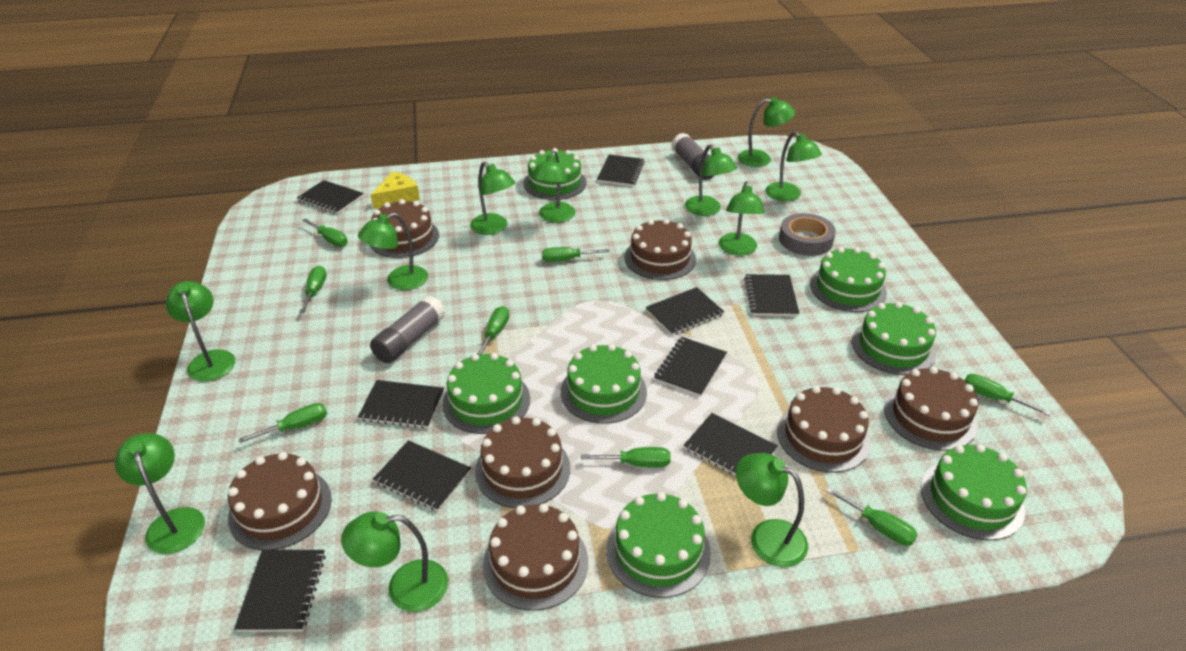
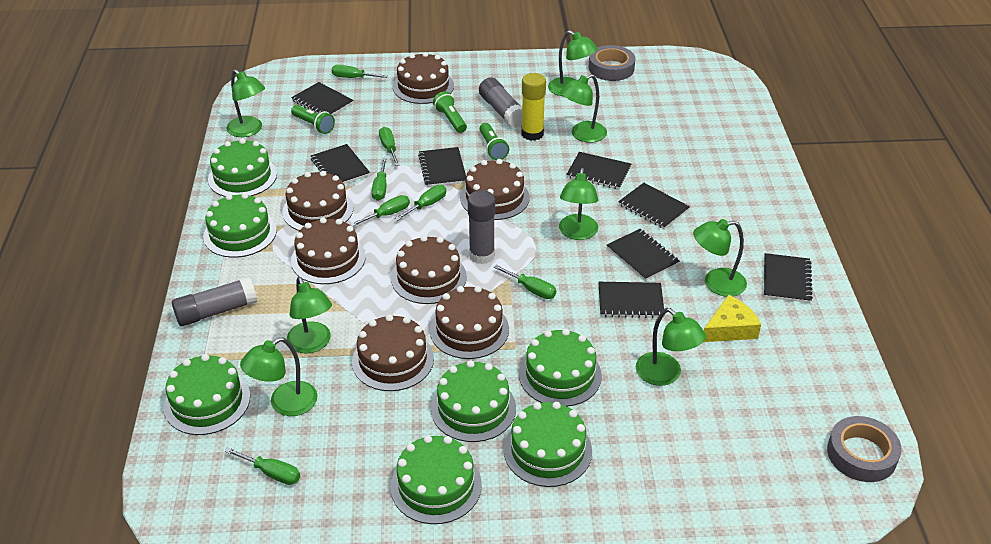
black notebook: [234,550,326,632] [297,180,364,214] [358,380,444,429] [373,440,471,511] [597,155,644,187] [646,287,724,336] [654,337,727,397] [684,413,778,476] [744,274,800,316] = 9 -> [291,82,354,116] [311,144,370,184] [418,147,466,187] [566,152,631,189] [598,282,664,318] [607,229,680,281] [618,183,690,229] [764,253,813,303] = 8
green flashlight: none = 0 -> [291,105,335,134] [433,91,467,133] [479,123,509,160] = 3
green lamp: [115,433,205,554] [166,281,235,381] [341,511,448,612] [358,213,428,290] [470,162,515,235] [532,151,575,223] [685,145,737,216] [719,181,765,256] [736,453,808,567] [738,97,795,167] [765,131,822,201] = 11 -> [227,69,265,137] [240,337,317,416] [287,277,332,354] [548,30,598,96] [559,168,598,240] [560,74,607,143] [636,308,706,386] [693,219,747,297] = 8
green screwdriver: [239,403,327,443] [299,266,327,314] [302,218,348,247] [477,306,509,355] [542,247,610,262] [581,447,671,467] [826,487,918,546] [965,374,1051,416] = 8 -> [225,447,300,485] [332,65,388,78] [350,195,410,227] [371,158,387,201] [379,127,400,166] [395,185,446,220] [493,265,556,299] = 7
grey glue stick: [370,295,445,363] [671,133,715,180] = 2 -> [172,277,257,326] [468,190,495,264] [479,78,522,128] = 3
grey tape: [779,213,836,256] = 1 -> [589,45,635,81] [827,416,902,482] = 2
yellow glue stick: none = 0 -> [521,73,546,141] = 1

